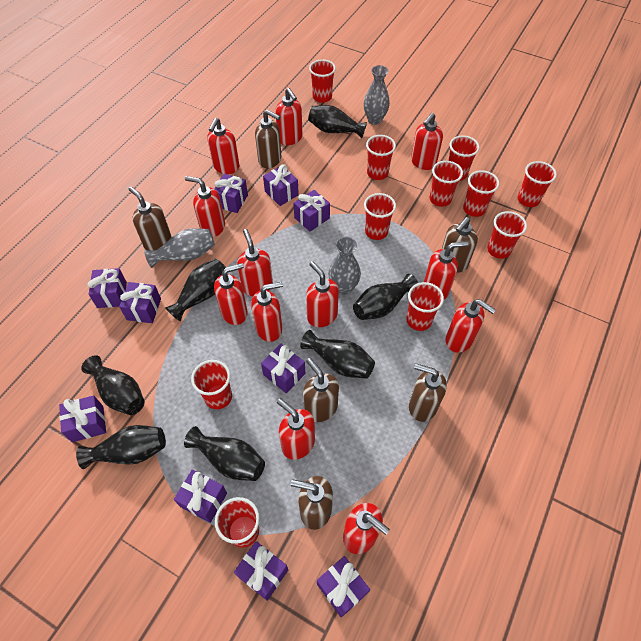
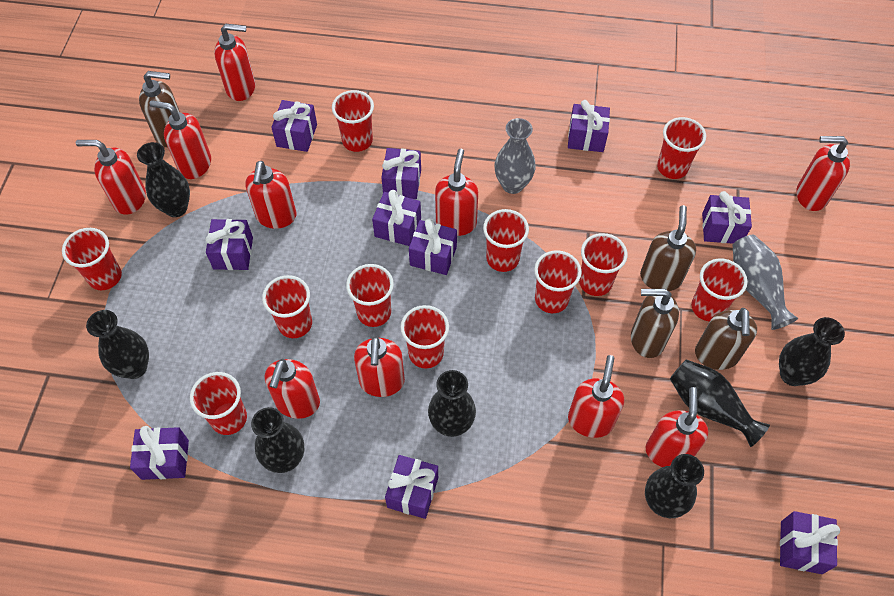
brown soap dispenser: [128,187,172,251] [255,109,281,168] [290,476,333,530] [303,358,339,422] [409,363,447,422] [442,217,478,273] = 6 -> [139,71,180,147] [631,289,679,358] [640,205,696,291] [695,308,757,370] = 4
grey vase: [144,228,215,268] [328,237,361,295] [363,65,390,125] = 3 -> [494,118,536,194] [732,235,798,330] = 2
red soap dispenser: [185,176,225,237] [207,118,239,174] [214,263,248,325] [237,229,273,296] [251,282,283,342] [275,88,303,145] [277,398,315,460] [306,261,339,327] [343,503,390,554] [411,113,443,170] [424,241,469,299] [446,299,496,353] = 12 -> [76,140,146,215] [150,100,211,179] [214,24,255,101] [246,161,296,229] [265,359,320,419] [354,336,405,397] [435,149,478,236] [568,355,624,438] [646,387,708,467] [796,136,850,211] = 10

